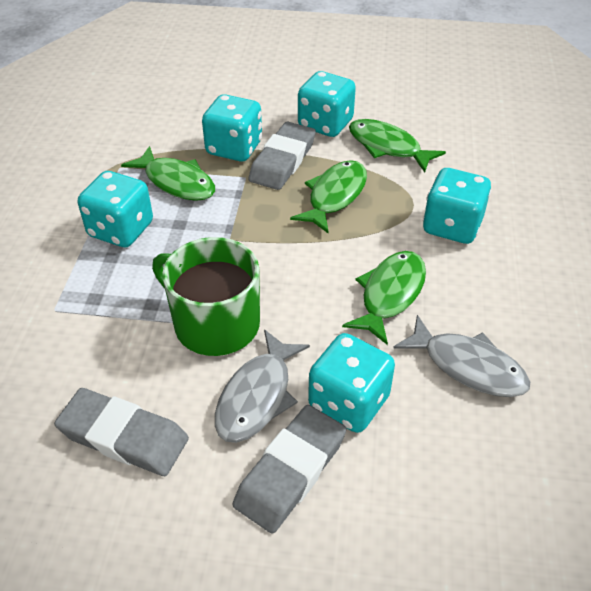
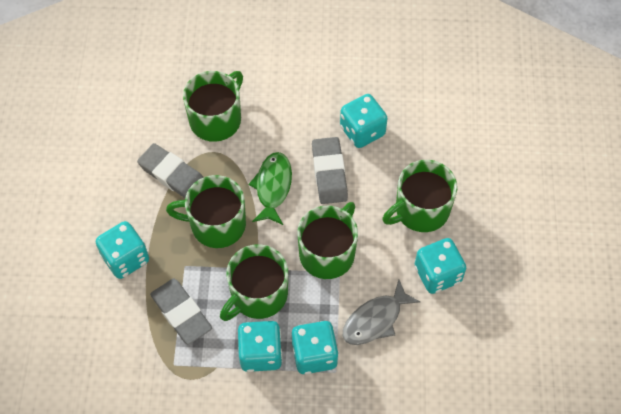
green fish: [121,146,215,201] [290,160,367,233] [342,251,426,345] [349,119,446,172] = 4 -> [248,152,292,225] = 1
green mug: [152,237,260,356] = 1 -> [166,175,246,248] [183,71,243,142] [220,244,288,321] [297,202,358,279] [383,160,458,232] = 5
grey fish: [215,329,310,443] [393,315,530,397] = 2 -> [343,280,421,345] = 1

